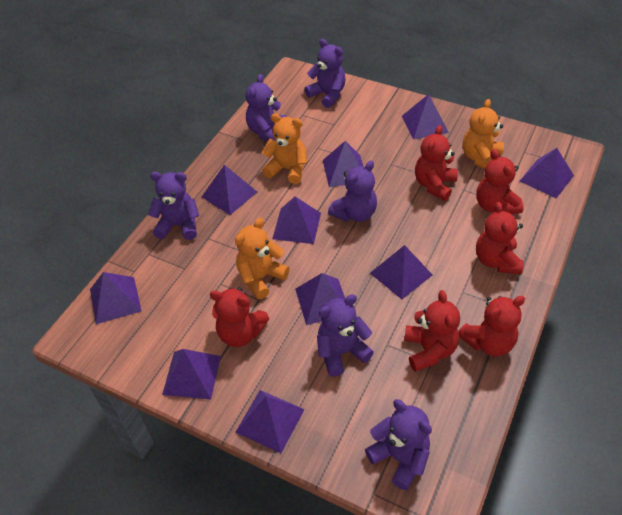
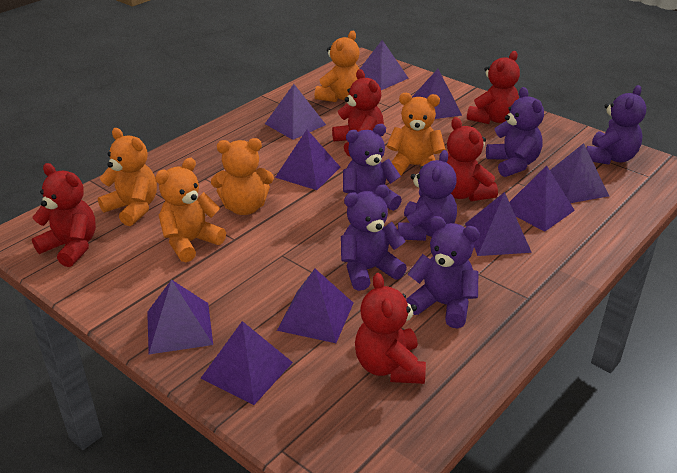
orange teddy bear: [235,218,290,299] [261,113,307,184] [463,99,504,169] = 3 -> [98,128,157,226] [155,158,226,262] [211,138,274,215] [315,31,360,102] [387,93,446,176] = 5
red teddy bear: [210,287,269,347] [405,290,460,372] [415,125,458,201] [459,296,525,357] [476,149,524,214] [476,202,524,274] = 6 -> [32,163,96,267] [332,69,384,157] [355,273,426,384] [447,117,498,201] [467,51,520,124] = 5

